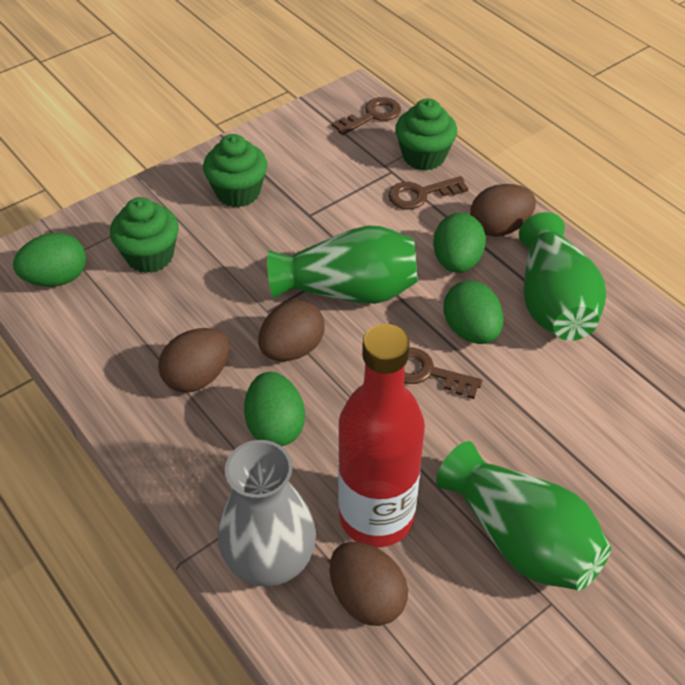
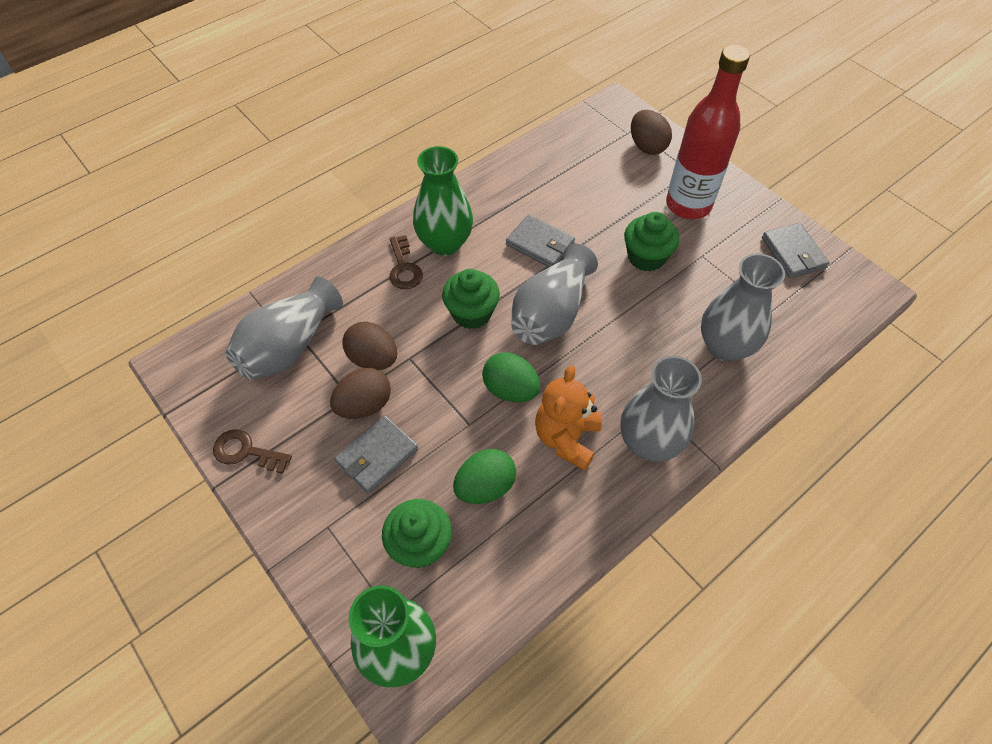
brown egg: [158,328,230,393] [258,300,325,361] [330,542,408,626] [470,184,536,237] = 4 -> [330,368,391,419] [343,322,397,370] [631,110,672,155] = 3
brown key: [332,97,401,135] [388,176,468,209] [404,348,482,399] = 3 -> [213,429,292,474] [389,235,423,289] = 2
green egg: [13,233,86,287] [244,372,305,446] [433,213,486,273] [443,280,503,344] = 4 -> [453,449,516,504] [482,352,540,402] = 2
green vase: [267,225,418,304] [436,441,611,590] [519,212,606,341] = 3 -> [349,585,436,687] [413,146,473,256] = 2
grey vase: [218,440,316,587] = 1 -> [226,277,343,379] [511,244,598,345] [620,356,702,462] [701,253,785,362] = 4
grey wallet: none = 0 -> [335,415,418,494] [506,215,575,267] [762,223,830,278] = 3
orange teddy bear: none = 0 -> [535,365,602,471] = 1

